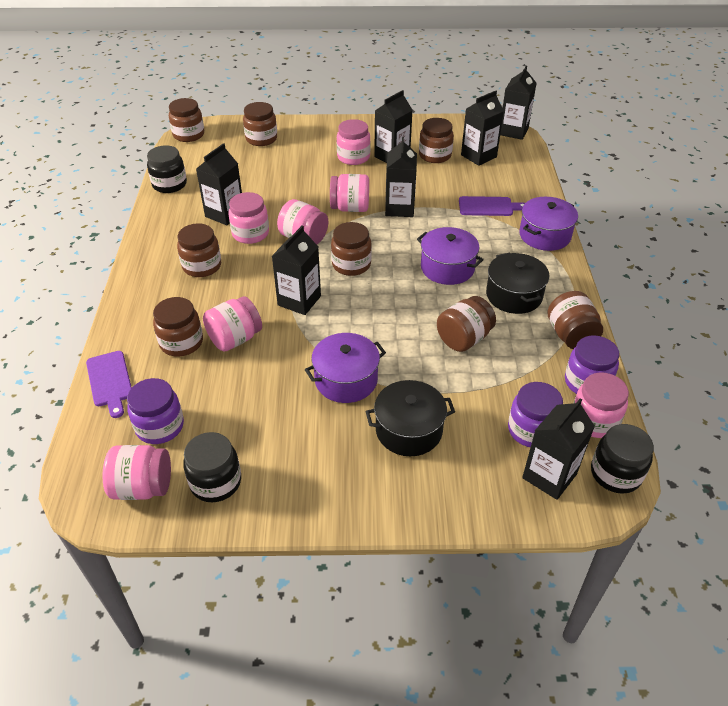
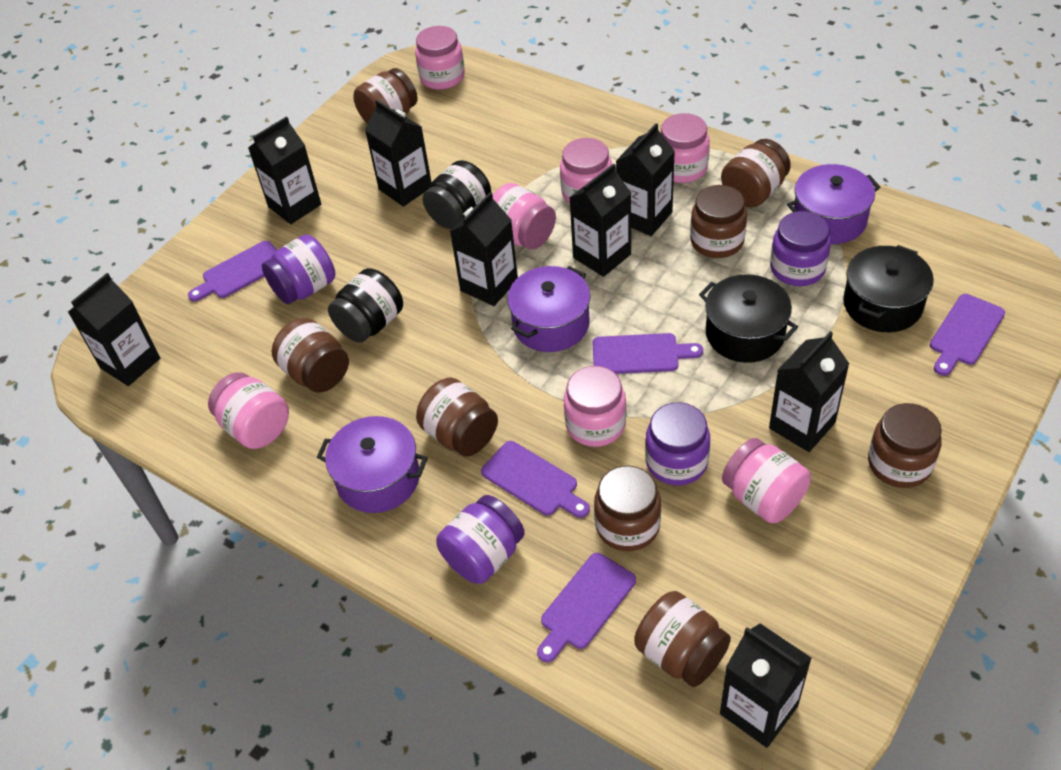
black carton: [196,143,242,225] [272,225,321,315] [374,90,412,163] [385,137,417,217] [461,91,504,166] [500,66,536,140] [522,398,595,500] = 7 -> [68,273,160,386] [248,116,321,224] [365,100,432,207] [450,192,518,306] [569,163,631,277] [616,123,675,236] [720,623,812,748] [769,331,849,452] = 8
black jar: [147,145,187,193] [183,432,241,502] [591,424,654,494] = 3 -> [328,268,403,343] [423,160,491,229] = 2
purple cutting board: [86,351,132,418] [459,196,525,216] = 2 -> [188,241,277,302] [481,441,590,518] [537,553,636,662] [592,333,703,374] [930,294,1005,376] = 5
purple jar: [127,378,184,444] [508,382,563,447] [565,335,619,394] = 3 -> [262,234,335,304] [436,495,525,584] [645,402,710,486] [770,211,831,286] = 4

